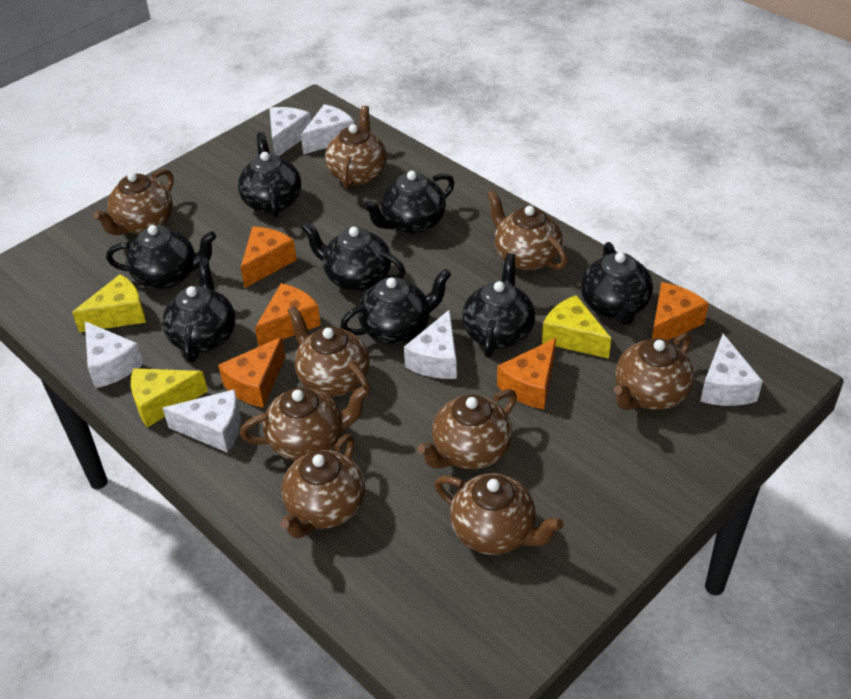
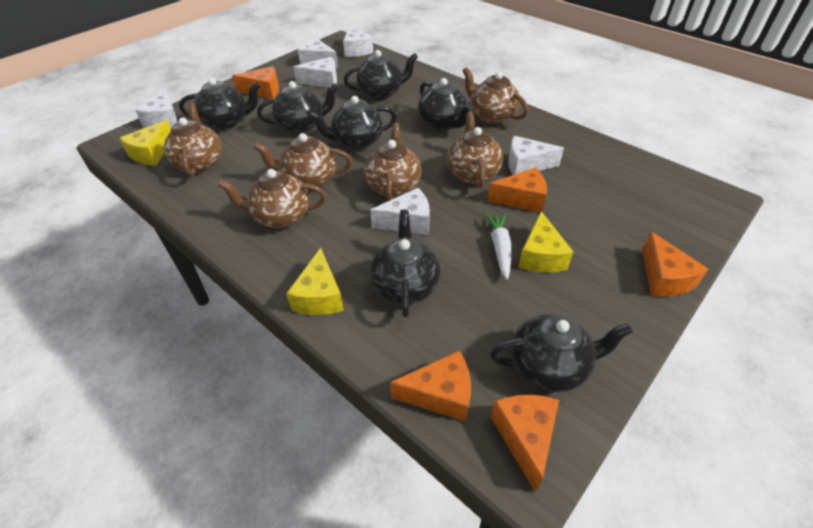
black teapot: [106,225,216,289] [162,257,235,363] [238,132,301,218] [301,221,406,292] [340,269,451,344] [363,171,455,234] [462,253,535,358] [581,242,653,325] = 8 -> [179,78,260,130] [257,81,339,134] [309,96,397,150] [344,50,418,100] [370,210,441,317] [418,78,473,131] [490,314,633,392] = 7
brown teapot: [93,169,174,235] [240,386,369,461] [280,434,365,539] [287,306,371,397] [325,105,387,189] [417,389,517,469] [434,473,564,555] [487,190,568,270] [614,333,694,410] = 9 -> [164,103,222,176] [217,169,326,228] [253,133,352,190] [364,123,422,201] [447,111,503,188] [462,67,529,124] = 6
white carrot: none = 0 -> [484,212,512,280] = 1

